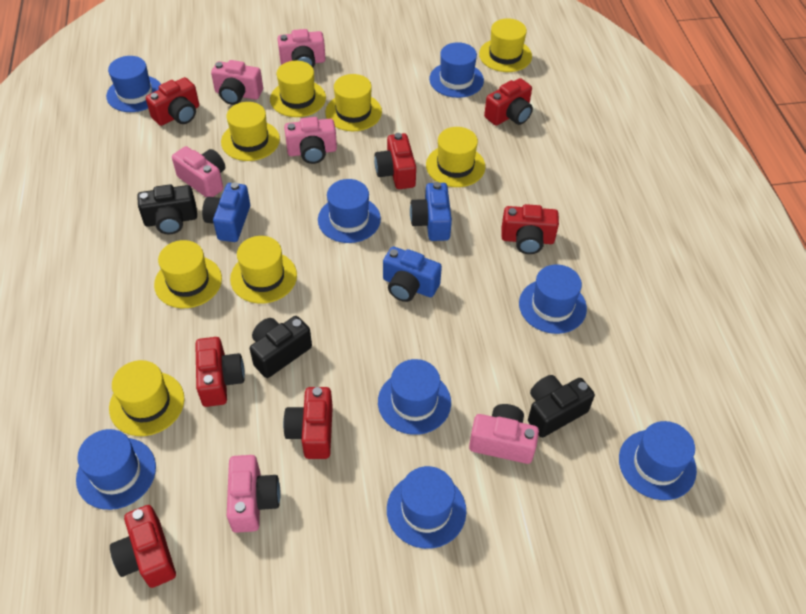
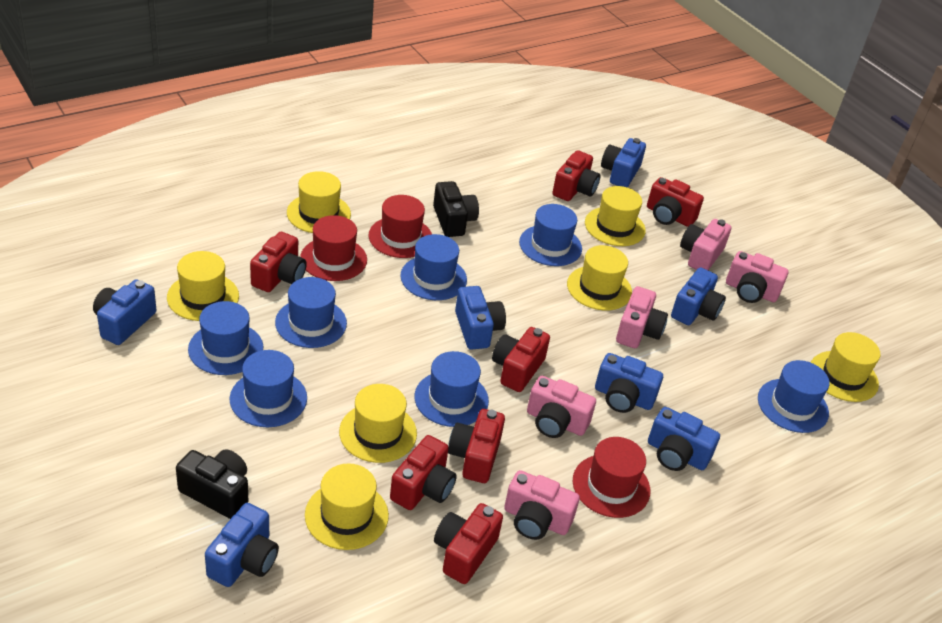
black camera: [137,184,197,234] [250,316,312,378] [528,375,595,438] = 3 -> [176,449,248,519] [433,181,479,237] = 2
blue camera: [202,182,250,242] [383,246,442,302] [410,182,452,241] = 3 -> [93,279,156,345] [205,503,279,587] [455,286,506,350] [595,353,663,413] [601,138,646,187] [648,407,720,471] [671,267,726,325] = 7
blue hat: [76,429,156,510] [106,56,161,112] [318,179,381,243] [378,359,451,435] [387,466,466,549] [429,42,484,98] [519,264,587,334] [619,421,697,500] = 8 -> [188,301,263,375] [230,350,307,427] [275,277,347,348] [400,234,467,300] [415,351,489,427] [519,204,582,266] [758,360,830,433] = 7
pink camera: [172,146,225,197] [211,60,263,105] [227,455,281,533] [277,29,326,68] [284,117,337,164] [469,404,539,464] = 6 -> [504,470,580,540] [527,376,596,438] [616,286,668,348] [680,219,731,270] [726,251,789,303] = 5
red hat: none = 0 -> [300,215,367,281] [369,195,432,258] [573,437,650,518] = 3
yellow hat: [109,360,184,436] [154,240,222,308] [221,102,280,161] [230,236,297,303] [270,61,326,117] [325,74,382,131] [426,127,485,187] [479,18,532,72] = 8 -> [167,251,239,321] [287,171,351,233] [305,463,389,550] [339,384,417,463] [567,245,632,311] [585,186,646,246] [811,332,881,402] = 7

